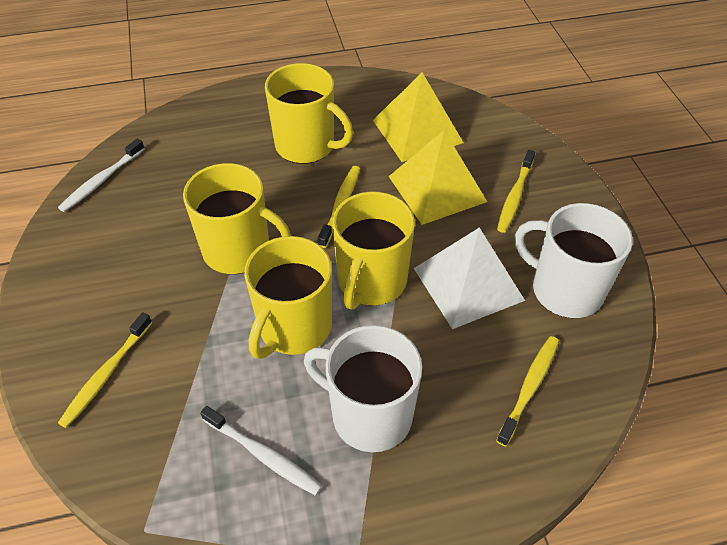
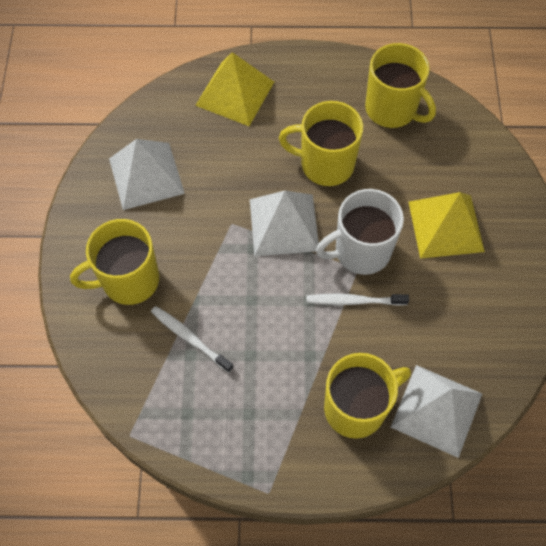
white mug: [304,325,422,452] [515,203,633,318] = 2 -> [316,189,404,275] = 1
white pyramid: [414,228,525,329] = 1 -> [109,139,185,210] [250,191,319,256] [391,365,482,458] = 3
yellow toothbrush: [58,313,152,428] [318,166,360,248] [496,336,559,447] [497,150,535,233] = 4 -> none = 0

